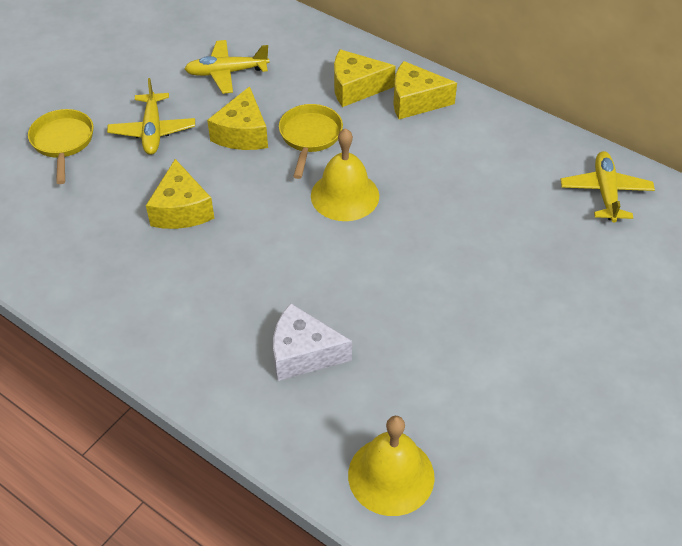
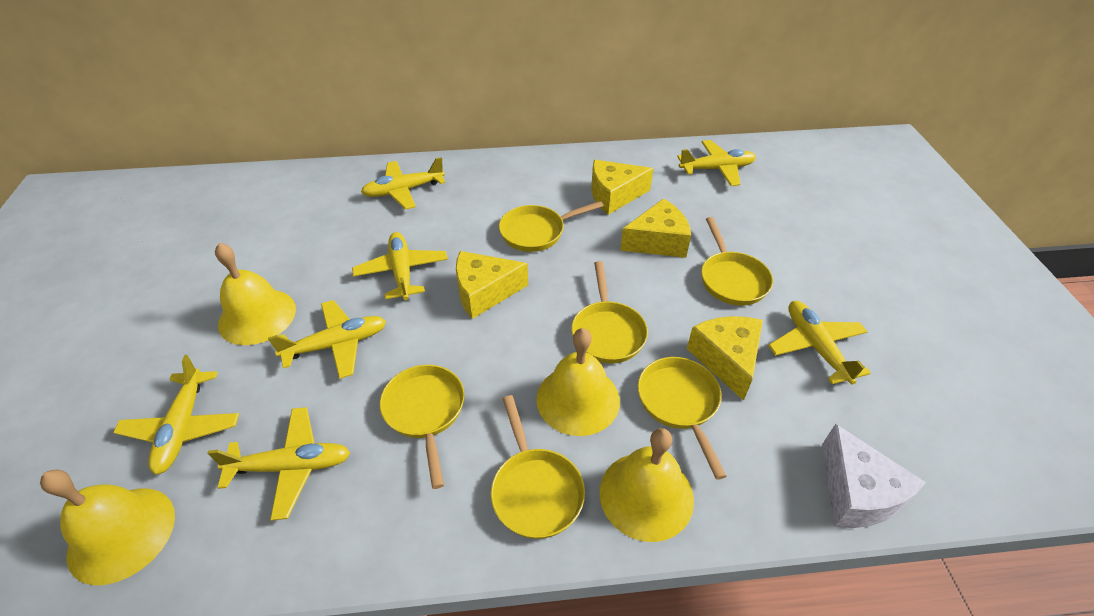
yellow bell: [311,128,379,221] [348,416,435,516] = 2 -> [40,469,175,585] [215,243,296,345] [536,328,620,436] [600,428,694,542] = 4
yellow pan: [28,109,94,184] [279,104,343,179] = 2 -> [380,365,465,489] [491,395,585,539] [499,201,604,252] [571,261,648,363] [638,357,727,480] [701,217,773,306] = 6
yellow plane: [107,78,195,155] [185,40,270,94] [561,151,655,223] = 3 -> [113,355,239,475] [207,407,350,521] [268,300,386,379] [352,232,448,300] [361,157,445,210] [677,140,756,186] [768,301,871,385] = 7

